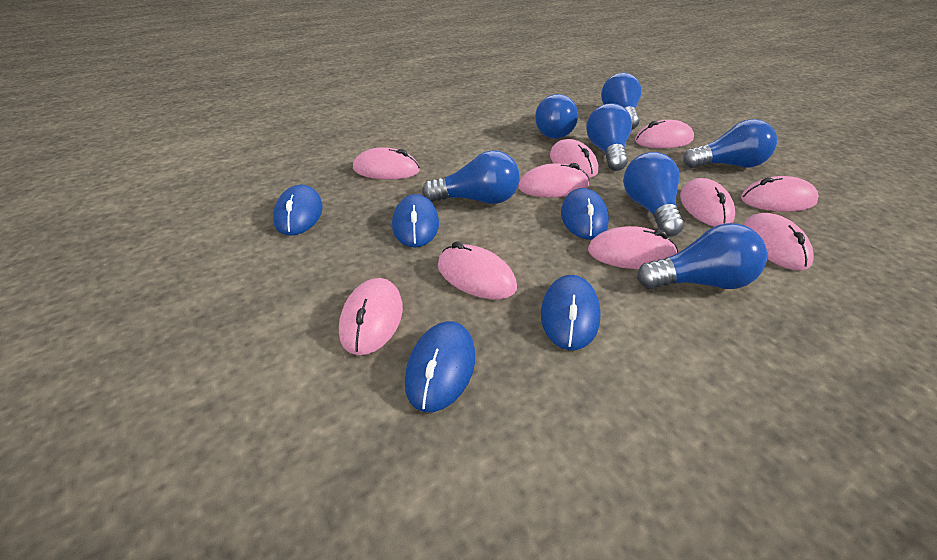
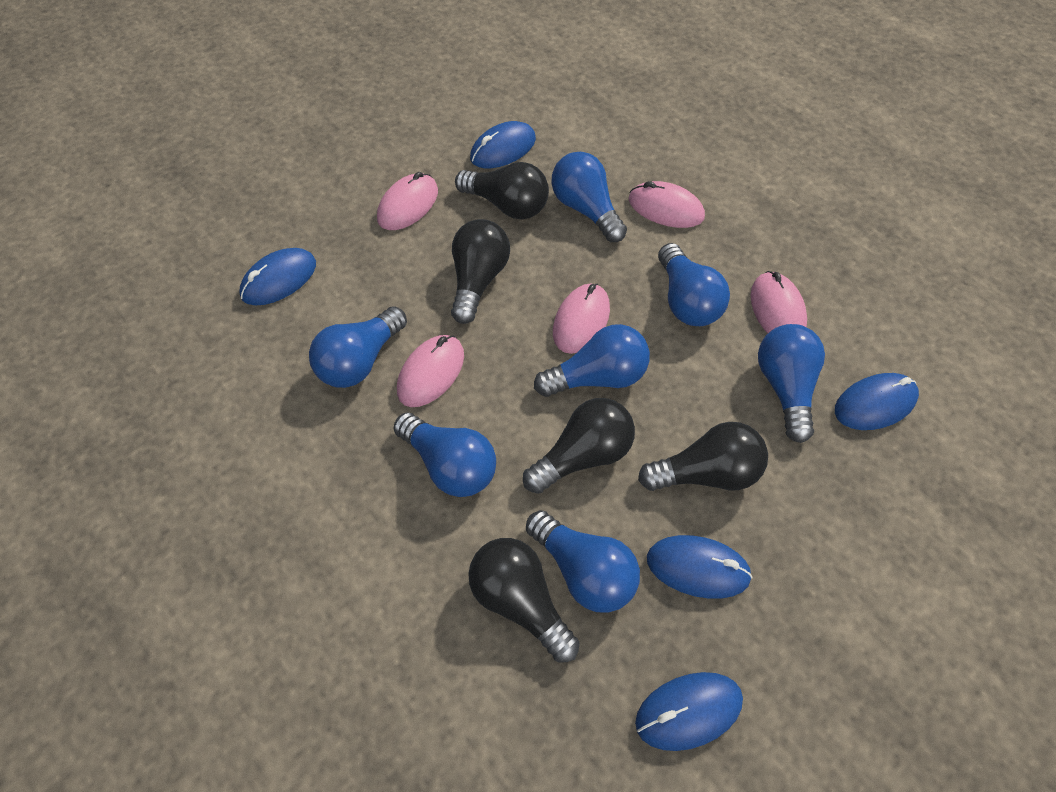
black light bulb: none = 0 -> [451,219,510,324] [455,162,549,219] [468,538,580,662] [523,398,635,494] [638,422,768,491] = 5
pink mouse: [339,278,403,355] [353,147,420,179] [438,241,517,299] [518,163,589,197] [550,139,598,178] [588,226,678,269] [635,120,694,148] [680,178,735,227] [741,176,819,212] [743,213,814,271] = 10 -> [377,172,438,230] [397,335,464,407] [553,283,610,354] [629,181,705,228] [751,271,807,333] = 5

